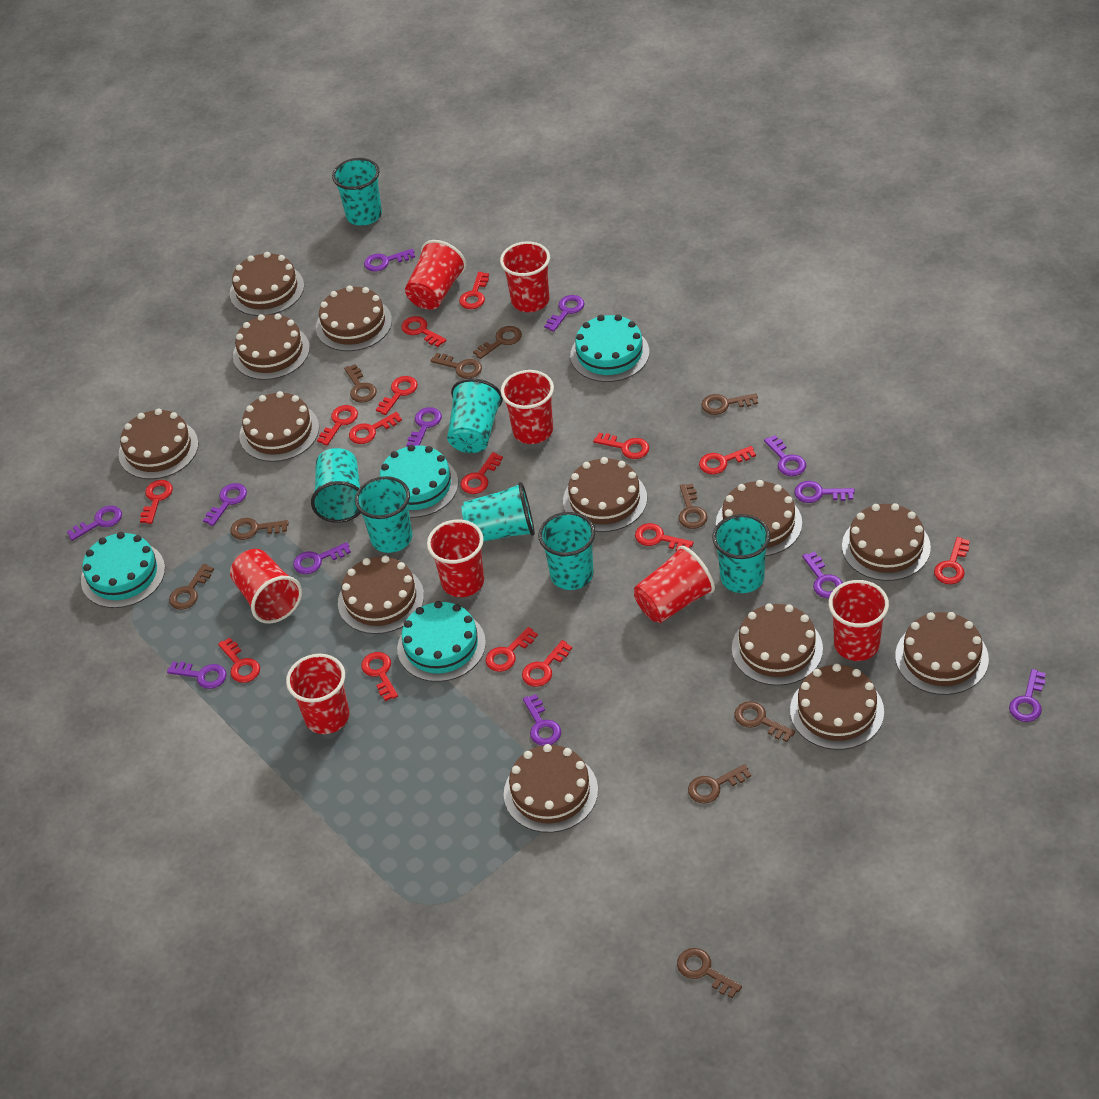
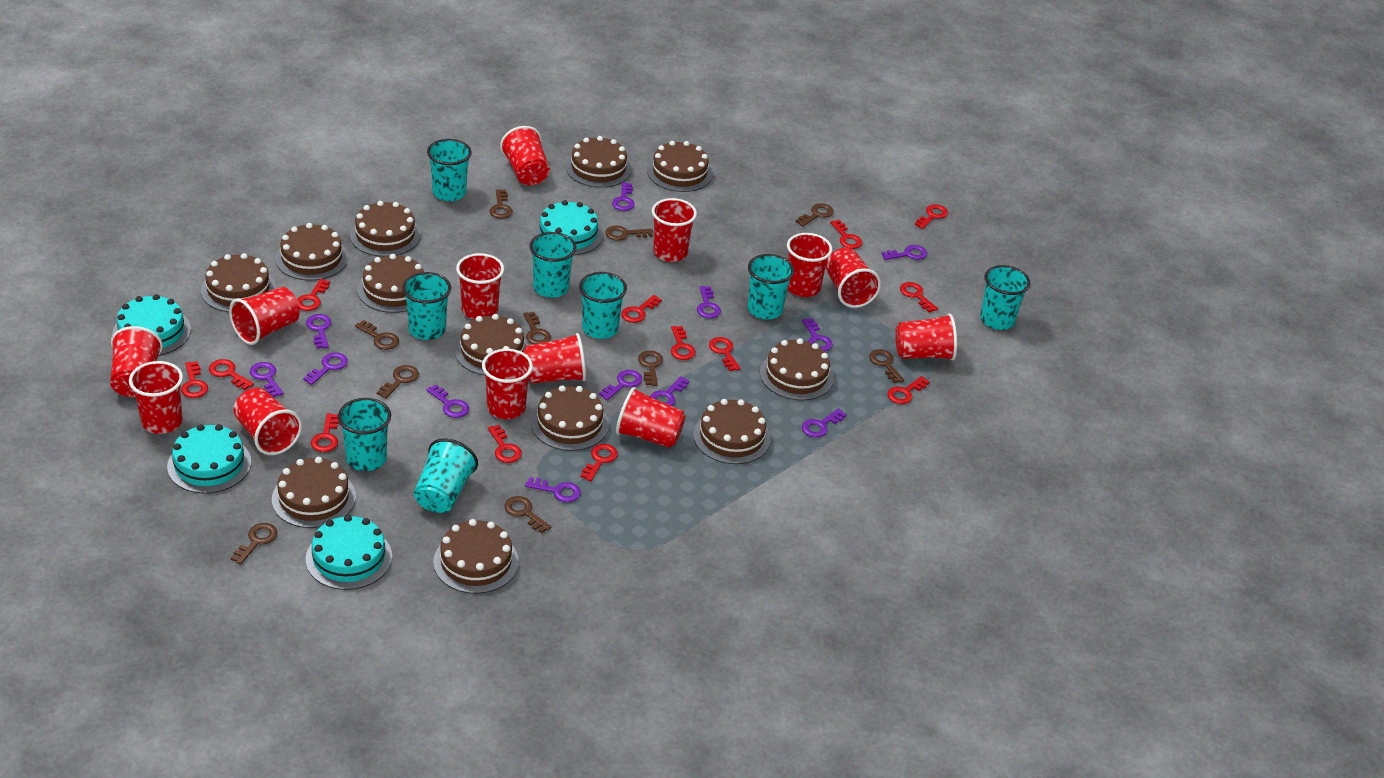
brown cake: [119,409,199,479] [230,252,304,316] [233,313,310,380] [239,391,319,462] [316,286,392,351] [338,556,424,634] [504,744,598,833] [563,457,647,532] [716,480,802,556] [732,603,823,686] [790,664,884,750] [842,503,931,581] [895,612,989,695] = 13 -> [201,253,276,312] [272,457,356,528] [275,223,348,281] [350,201,421,257] [357,254,424,313] [433,519,519,594] [454,314,528,375] [531,385,609,451] [566,136,632,188] [647,141,713,192] [693,399,771,464] [760,338,834,401] = 12
red cup: [230,549,302,624] [286,654,349,734] [405,240,466,310] [427,520,484,597] [500,241,550,312] [501,370,554,444] [634,546,715,623] [829,580,889,661] = 8 -> [110,326,163,397] [129,361,183,434] [229,287,300,345] [233,388,302,455] [456,253,504,319] [482,349,533,419] [500,126,550,185] [523,333,586,384] [616,387,686,448] [652,198,697,262] [787,233,832,297] [826,248,881,308] [895,314,957,360] = 13
red key: [140,480,173,524] [218,638,260,683] [317,405,358,446] [349,412,402,444] [361,652,398,701] [376,376,418,415] [401,316,447,347] [459,272,489,309] [460,452,503,494] [486,627,538,672] [522,640,572,687] [593,433,649,459] [635,523,694,551] [699,446,756,474] [934,537,970,584] = 15 -> [181,361,208,398] [209,359,254,390] [297,279,330,311] [311,413,339,452] [488,425,522,463] [581,444,618,481] [621,295,662,323] [671,326,696,360] [709,337,741,371] [830,220,862,249] [887,376,930,404] [900,282,938,313] [915,204,948,229] = 13
turquoise cup: [311,448,361,523] [332,158,382,226] [355,476,412,553] [447,378,503,453] [461,482,535,542] [538,512,595,590] [712,514,771,593] = 7 -> [338,398,391,471] [402,272,451,340] [414,438,478,513] [427,139,472,201] [529,232,576,298] [579,272,627,339] [748,254,794,319] [980,265,1031,330] = 8

